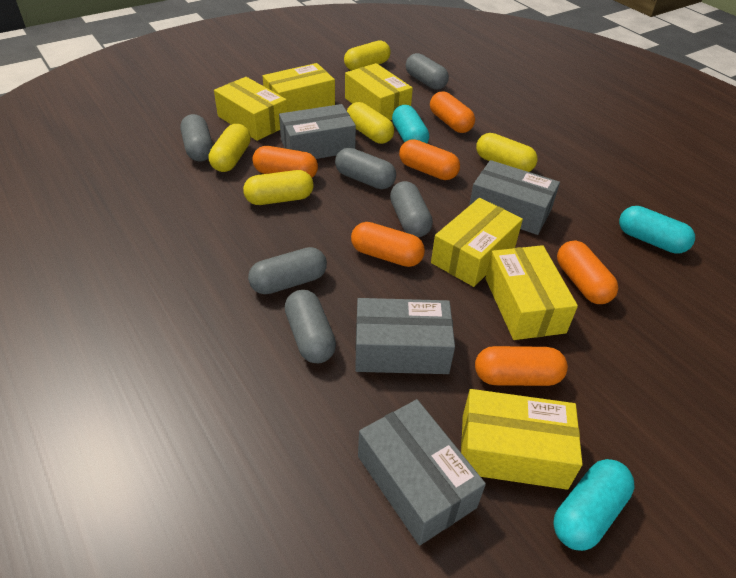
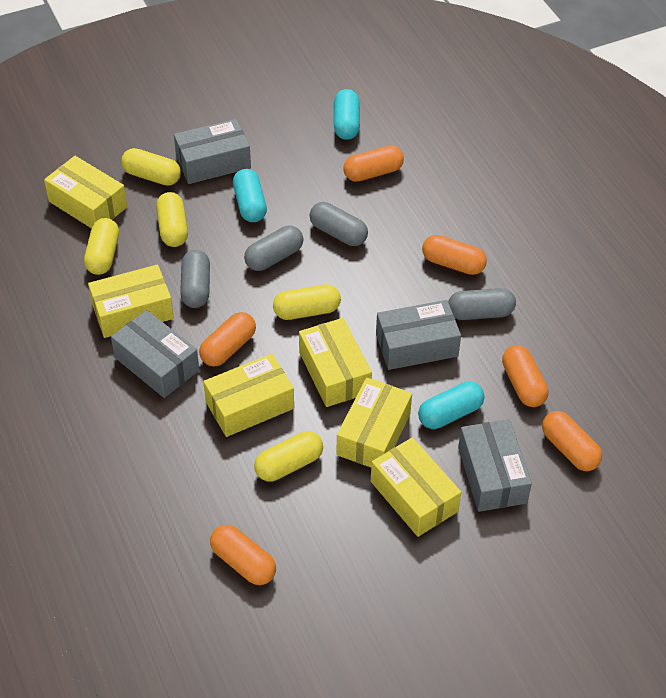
grey capsule: [181,114,213,161] [248,247,327,294] [285,290,336,363] [335,148,396,189] [390,181,433,237] [406,53,449,90] = 6 -> [180,250,210,308] [244,226,303,271] [309,202,368,246] [448,288,516,320] = 4

